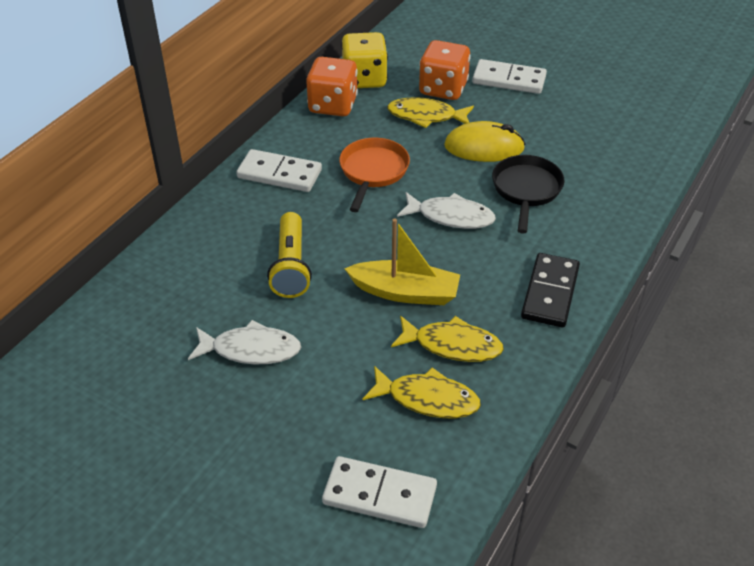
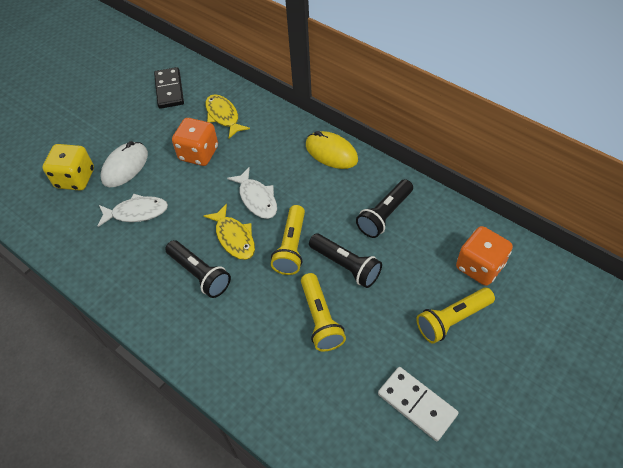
black flashlight: none = 0 -> [165,240,231,298] [309,233,382,288] [356,179,413,238] = 3
black pan: [492,155,565,234] = 1 -> none = 0
orange pan: [339,138,410,212] = 1 -> none = 0
white domino: [236,149,322,192] [322,456,437,528] [472,59,547,94] = 3 -> [378,367,458,441] = 1
white mouse: none = 0 -> [100,141,148,187] = 1
yellow boat: [344,219,460,305] = 1 -> none = 0
yellow fish: [363,366,481,418] [387,97,474,128] [391,316,504,362] = 3 -> [203,204,255,260] [205,94,250,139] = 2
yellow flashlight: [267,212,312,298] = 1 -> [271,205,305,275] [301,273,346,351] [416,288,495,344] = 3

